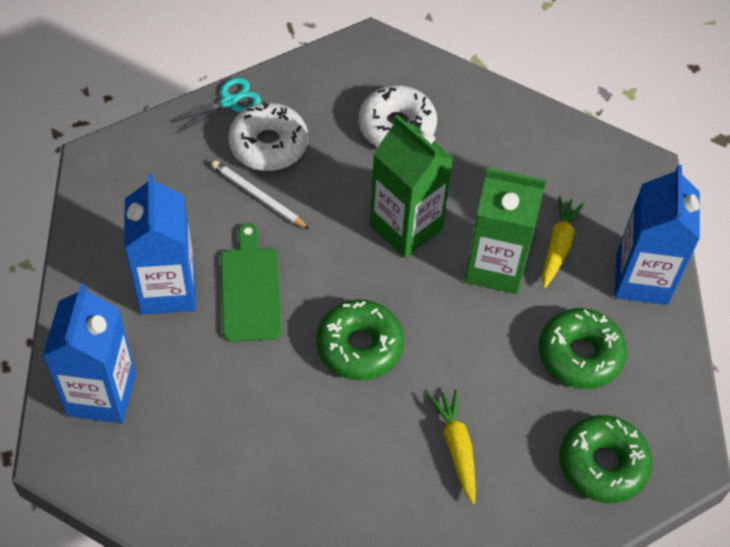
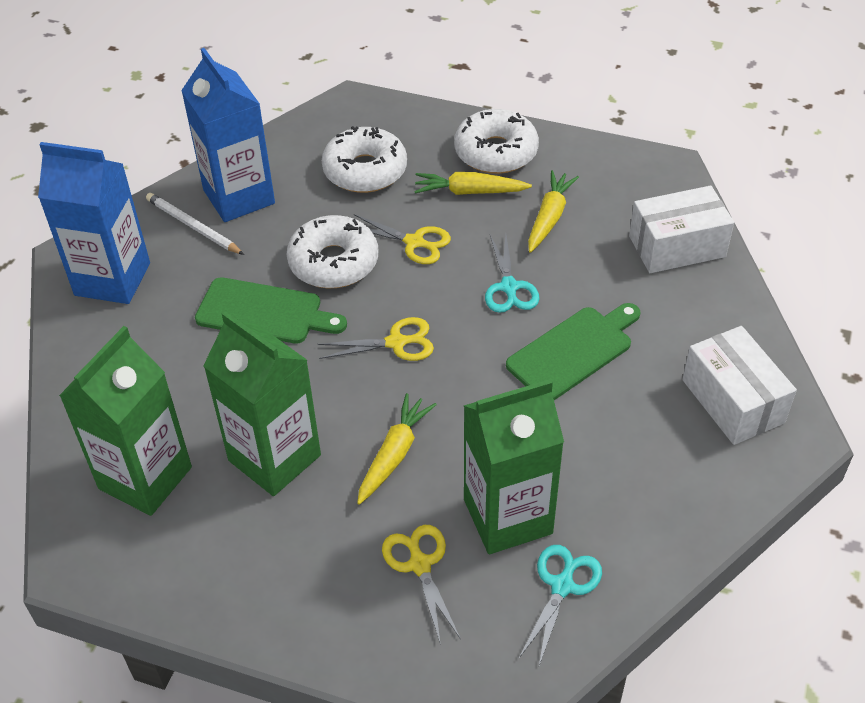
blue carton: [43,283,136,423] [125,174,196,315] [615,165,700,305] = 3 -> [38,142,150,304] [181,48,275,222] = 2
green carton: [369,114,454,258] [465,167,546,294] = 2 -> [59,326,192,516] [203,311,321,496] [464,379,564,554] = 3
green cutting board: [221,223,282,342] = 1 -> [195,277,347,344] [506,303,640,400] = 2
green donut: [316,300,404,380] [539,308,627,389] [559,415,653,503] = 3 -> none = 0
turquoise scissors: [171,78,261,133] = 1 -> [485,235,539,313] [519,545,602,665] = 2
white box: none = 0 -> [629,186,734,273] [682,326,797,445] = 2
white donut: [228,102,308,171] [359,85,437,147] = 2 -> [287,215,378,288] [322,126,407,193] [454,109,539,174] = 3
yellow carrot: [428,389,476,504] [542,196,585,288] = 2 -> [357,393,437,505] [414,172,532,195] [528,170,579,253] = 3
yellow scissors: none = 0 -> [318,317,434,361] [354,214,451,264] [382,525,460,645] = 3

